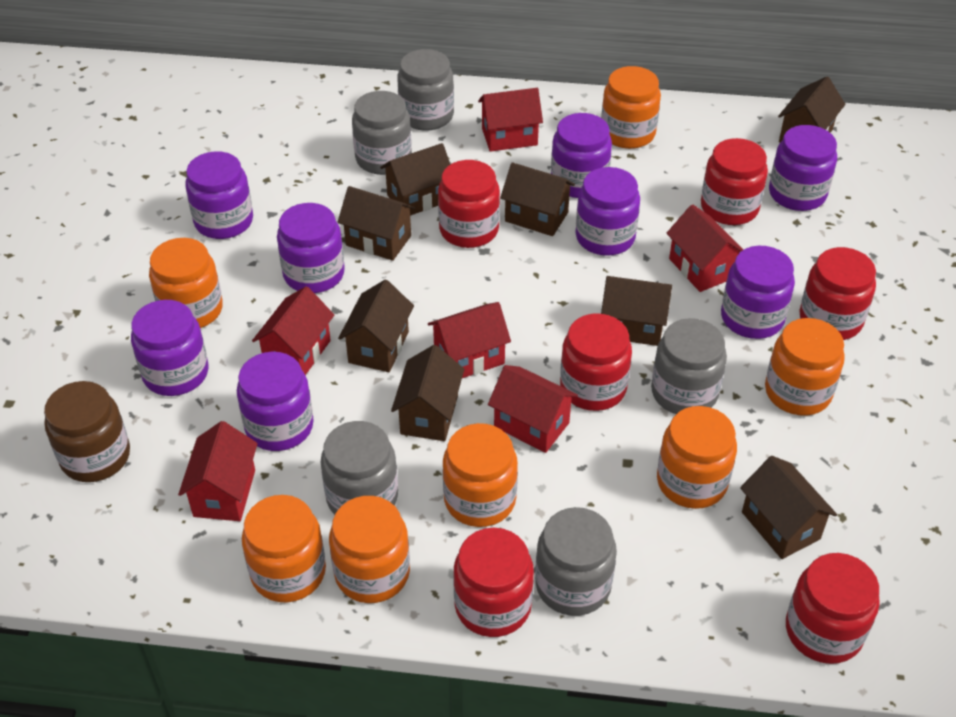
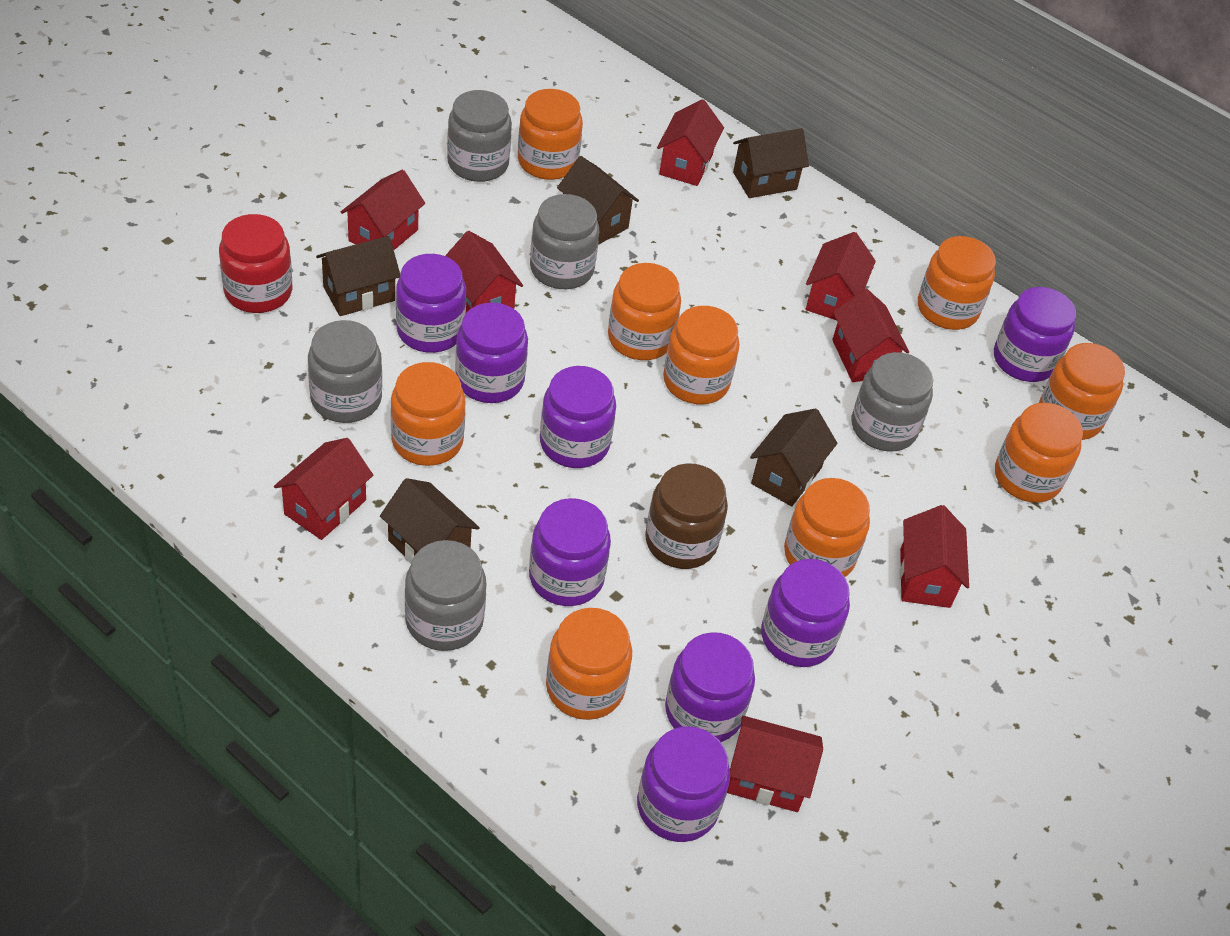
brown house: [338,186,415,261] [338,280,414,372] [380,143,451,216] [391,345,464,441] [500,162,575,236] [601,276,672,346] [740,456,837,559] [778,77,845,143] = 8 -> [316,236,400,316] [380,478,480,563] [557,156,639,245] [733,128,809,198] [750,408,837,506] = 5
orange jar: [149,238,223,328] [242,495,326,602] [329,496,410,603] [443,423,518,527] [601,66,661,149] [657,406,737,509] [765,318,845,416] = 7 -> [391,362,465,466] [518,89,583,180] [546,608,632,720] [608,263,681,360] [663,306,740,404] [784,478,870,577] [918,236,996,330] [995,403,1083,503] [1039,343,1125,440] = 9
red house: [178,421,258,521] [252,286,334,375] [428,302,511,378] [478,88,543,152] [488,365,578,453] [666,204,743,292] = 6 -> [274,438,373,540] [341,170,425,250] [445,231,523,313] [657,99,724,186] [727,716,823,812] [806,232,876,320] [832,289,909,382] [900,505,969,608] = 8
red jar: [438,160,500,248] [453,528,534,637] [560,314,632,411] [701,138,768,225] [786,553,880,664] [799,247,876,340] = 6 -> [219,214,292,313] = 1

